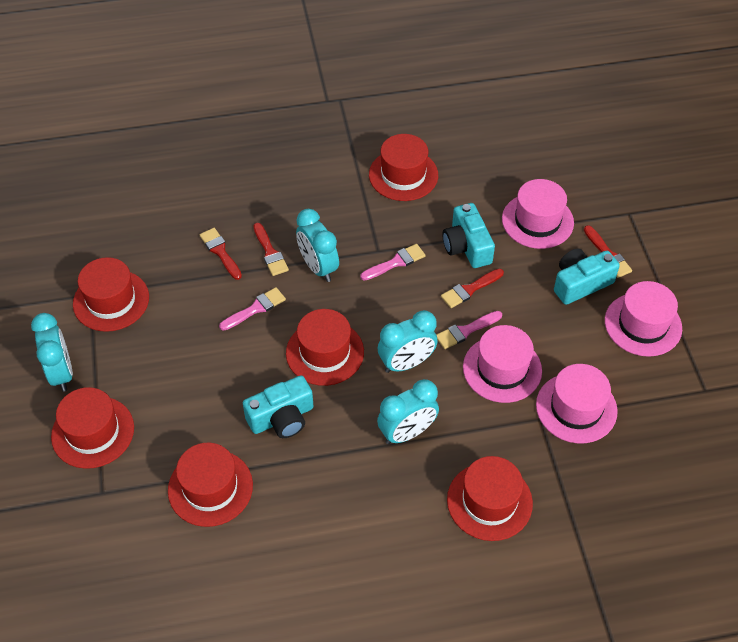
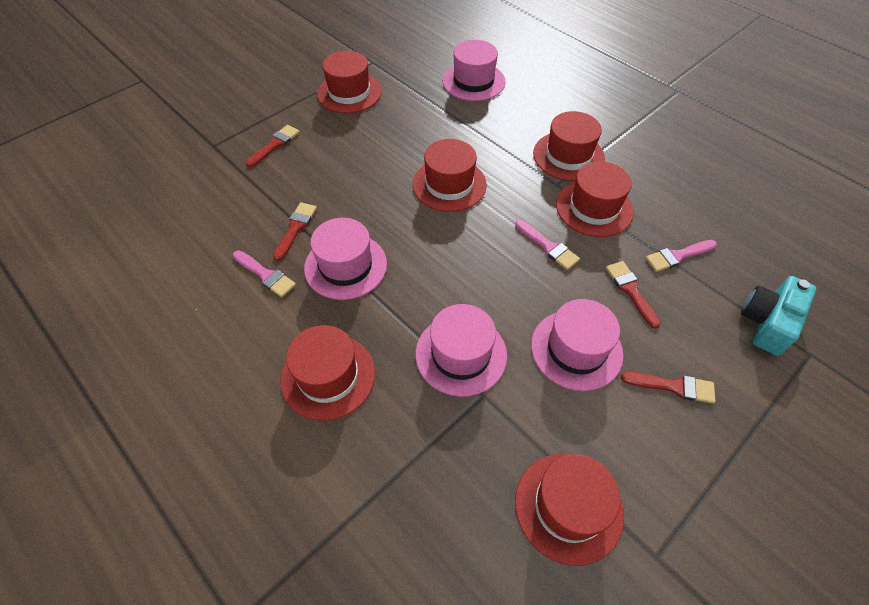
turquoise camera: [243,375,313,438] [442,203,495,268] [554,248,620,305] = 3 -> [741,276,816,356] = 1
turquoise clock: [31,313,73,392] [296,209,339,282] [377,379,439,444] [378,310,437,373] = 4 -> none = 0

